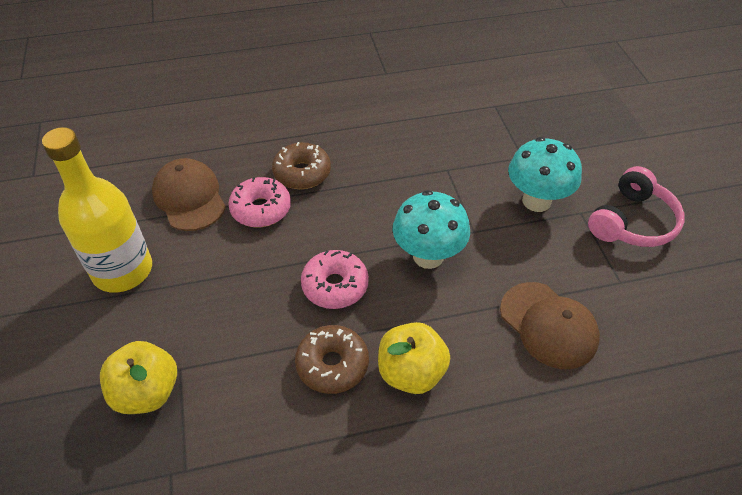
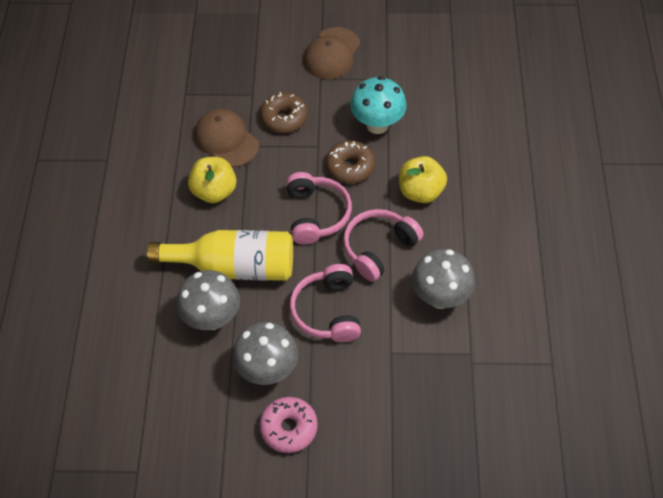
grey mushroom: none = 0 -> [176,270,240,330] [233,322,298,385] [412,249,475,309] = 3
pink donut: [228,177,291,227] [301,250,369,309] = 2 -> [259,397,318,453] = 1
pink headphones: [588,166,685,247] = 1 -> [286,172,352,245] [290,264,361,342] [343,209,424,282] = 3
turquoise mushroom: [393,190,470,269] [508,137,582,212] = 2 -> [350,76,407,134] = 1

